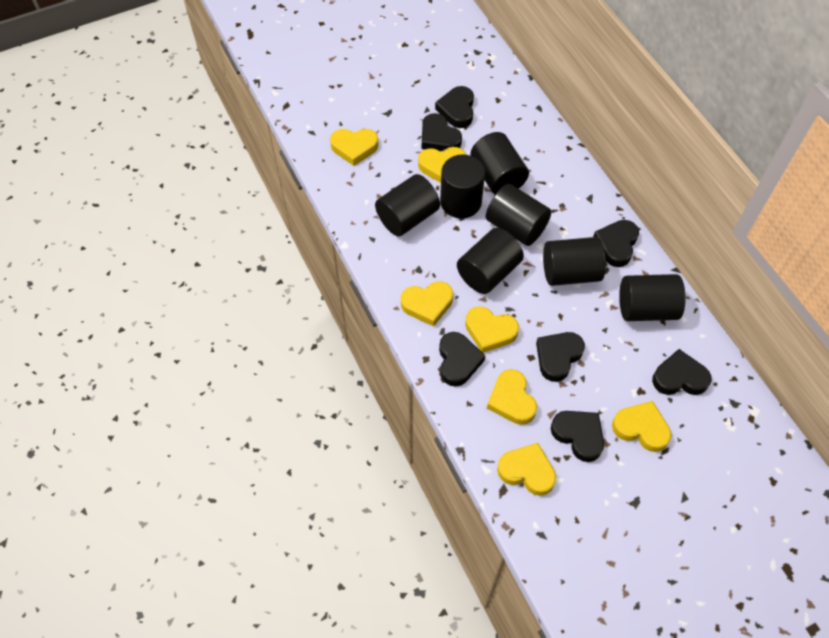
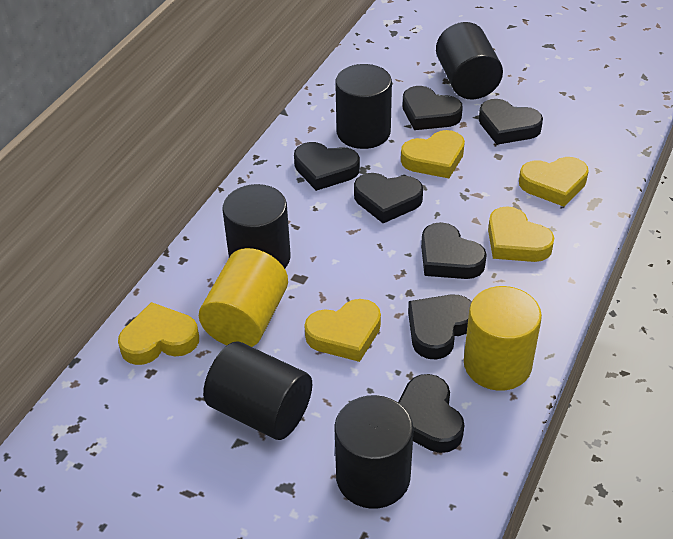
black cylinder: [375,174,440,236] [440,154,485,218] [457,228,524,294] [470,132,529,194] [486,184,551,246] [543,237,606,286] [619,274,686,321] = 7 -> [203,342,312,440] [223,184,291,269] [334,395,414,509] [335,64,392,149] [436,22,503,99] = 5
yellow cylinder: none = 0 -> [199,248,288,347] [464,286,542,391] = 2
yellow heart: [330,129,378,166] [401,281,453,326] [418,147,466,183] [465,306,519,353] [487,369,537,425] [497,443,556,496] [612,401,671,452] = 7 -> [118,302,199,365] [304,299,381,362] [401,130,465,178] [488,206,554,262] [519,157,589,207] = 5

